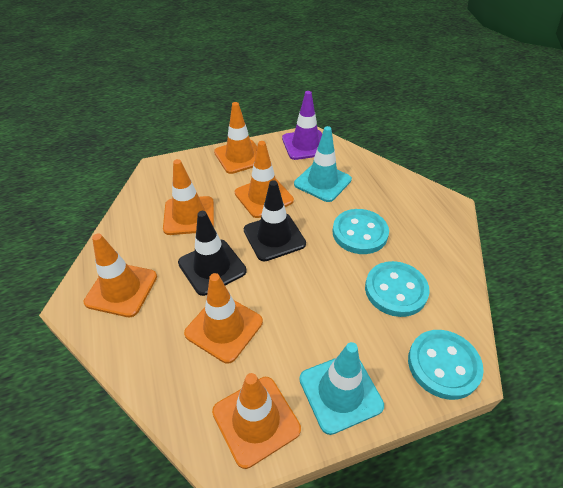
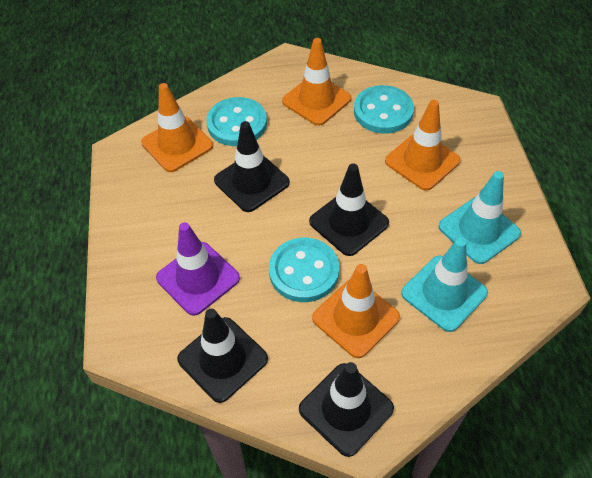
black traffic cone: [178,211,247,296] [244,180,306,262] = 2 -> [177,309,268,403] [214,121,290,212] [299,362,394,457] [309,164,389,256] = 4
orange traffic cone: [84,233,157,317] [163,159,214,235] [184,273,263,364] [212,373,301,469] [214,102,257,174] [235,141,294,218] = 6 -> [141,83,213,172] [282,38,351,126] [312,264,400,358] [385,100,460,191] = 4

